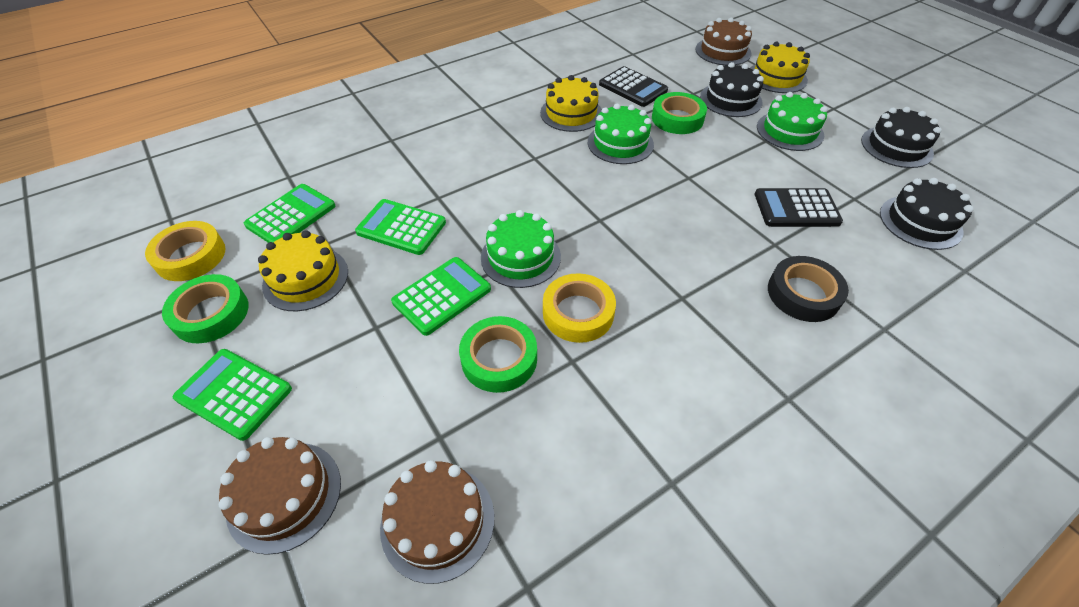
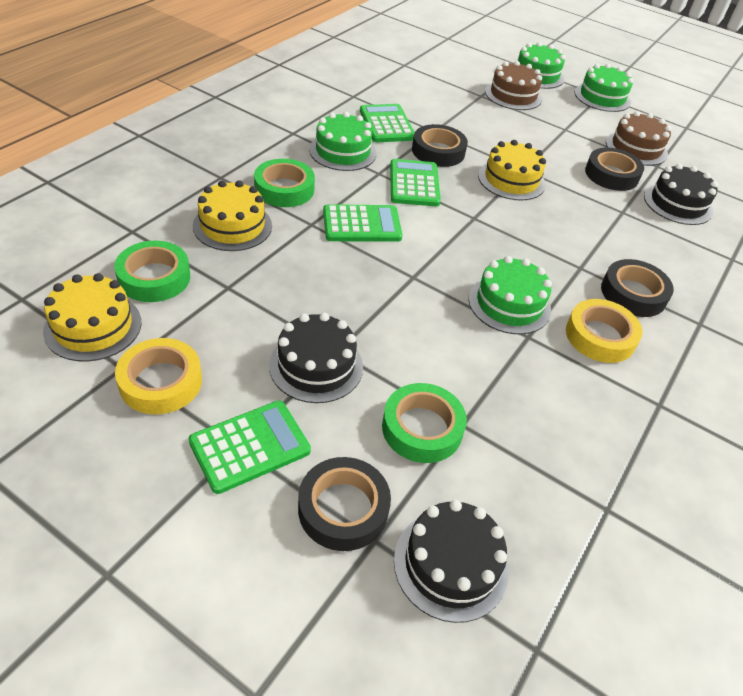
black calculator: [599,66,668,107] [755,188,843,227] = 2 -> none = 0
black tape: [768,256,849,322] = 1 -> [298,457,391,551] [412,124,468,167] [585,148,644,191] [601,259,674,317] = 4
brown cake: [219,437,341,555] [380,460,494,584] [695,18,752,66] = 3 -> [485,61,542,110] [606,111,672,166] = 2
green cake: [481,210,561,288] [588,104,654,164] [757,92,828,151] = 3 -> [309,112,376,171] [469,256,552,334] [517,42,565,89] [575,64,633,112] = 4

